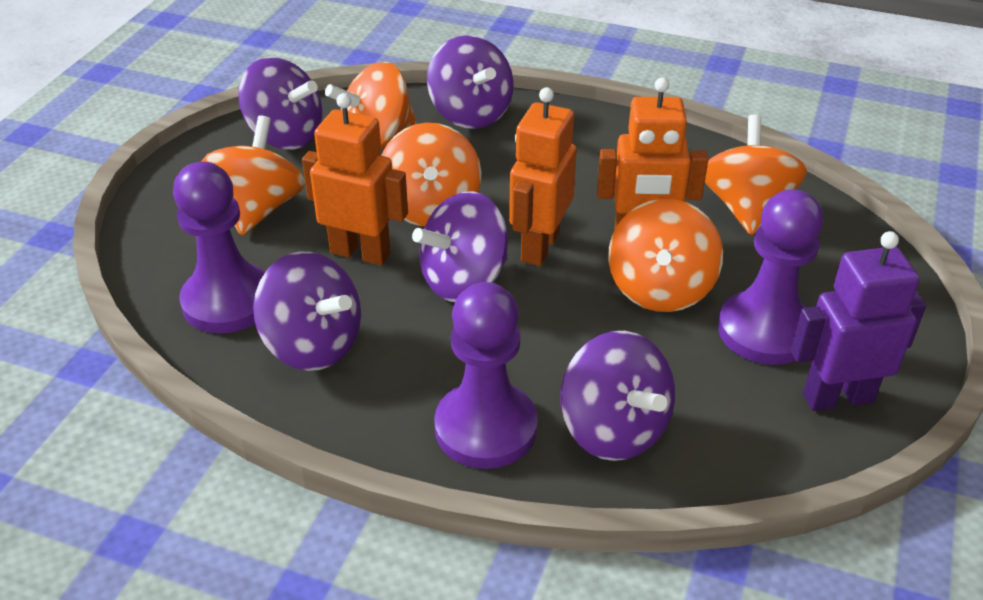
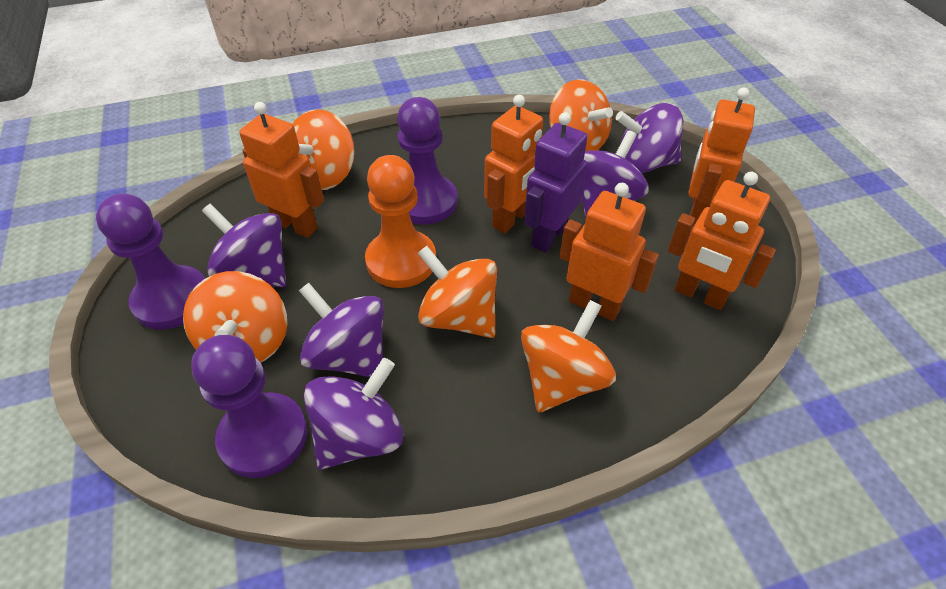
orange pawn: none = 0 -> [365,155,436,288] = 1
orange robot: [302,93,408,266] [509,87,577,266] [597,77,708,229] = 3 -> [239,102,324,238] [484,95,543,233] [560,183,659,321] [668,172,776,310] [688,88,755,225] = 5

